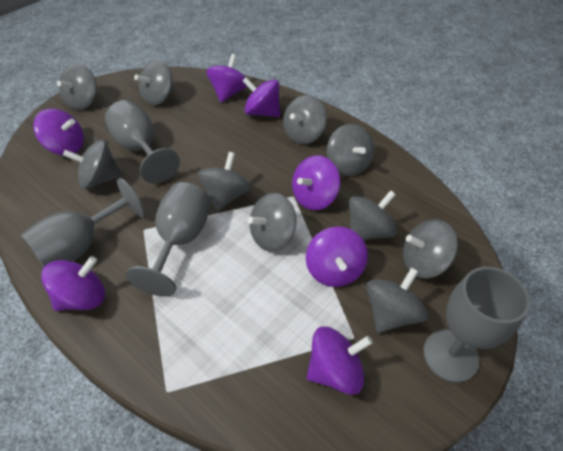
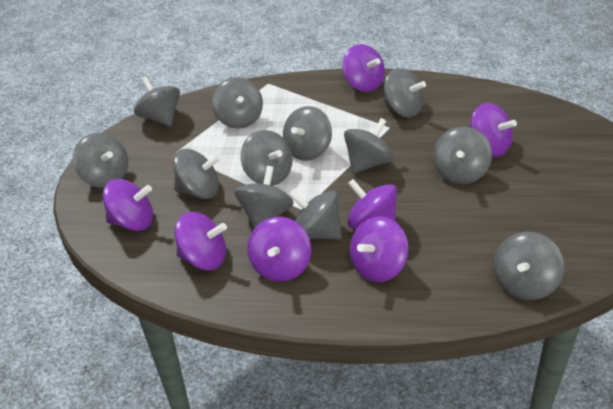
grey goblet: [21,178,145,267] [105,100,180,184] [126,182,211,296] [423,267,530,383] = 4 -> none = 0
grey spinning top: [57,63,97,110] [63,140,123,189] [134,60,174,105] [198,152,251,211] [248,193,296,252] [283,95,327,144] [327,124,374,176] [349,190,397,240] [366,267,428,333] [403,219,458,278] = 10 -> [73,133,128,188] [134,77,180,127] [173,149,220,199] [212,77,263,128] [234,166,294,228] [240,130,293,186] [283,106,332,161] [289,190,342,239] [344,118,393,174] [384,68,426,117] [433,126,492,184] [494,232,564,300] = 12

